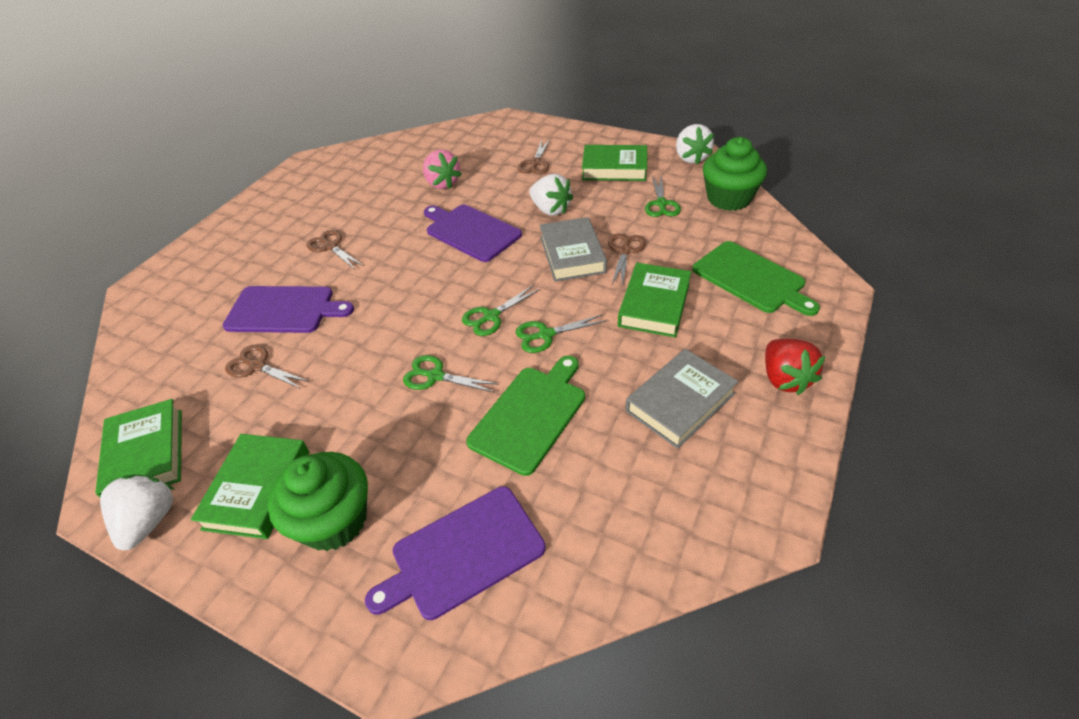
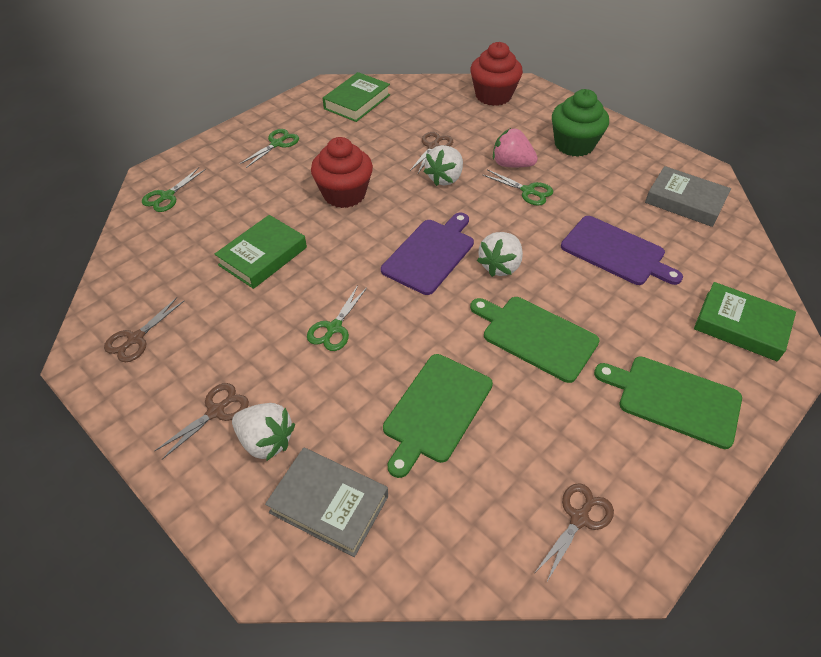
green book: [95,399,182,497] [191,434,310,539] [582,145,647,181] [618,263,691,338] = 4 -> [215,215,307,289] [323,72,390,122] [694,282,796,362] = 3
green cupcake: [268,452,368,551] [703,137,767,211] = 2 -> [552,89,609,157] = 1
green cutting board: [466,356,585,476] [692,241,820,316] = 2 -> [383,354,493,478] [470,297,600,383] [594,356,742,449] = 3
purple cutting board: [223,286,354,333] [365,486,546,620] [424,205,522,262] = 3 -> [381,213,474,295] [561,216,683,285] = 2
red cupcake: none = 0 -> [311,137,373,208] [470,42,523,106] = 2
red strawberry: [765,339,825,395] = 1 -> none = 0

